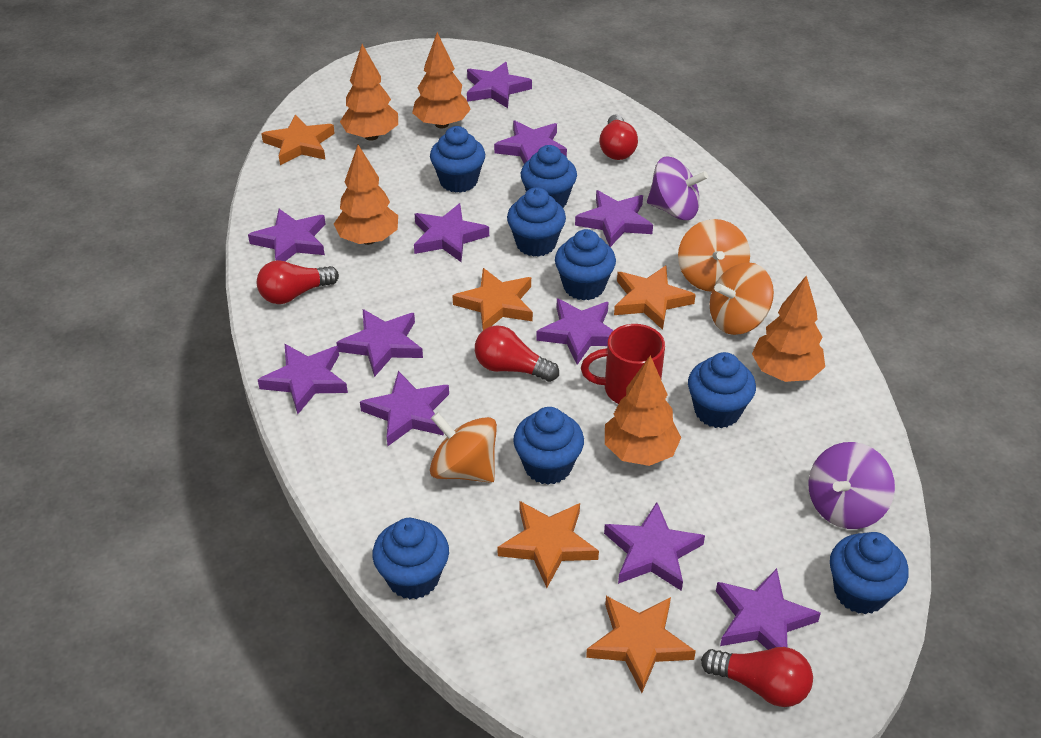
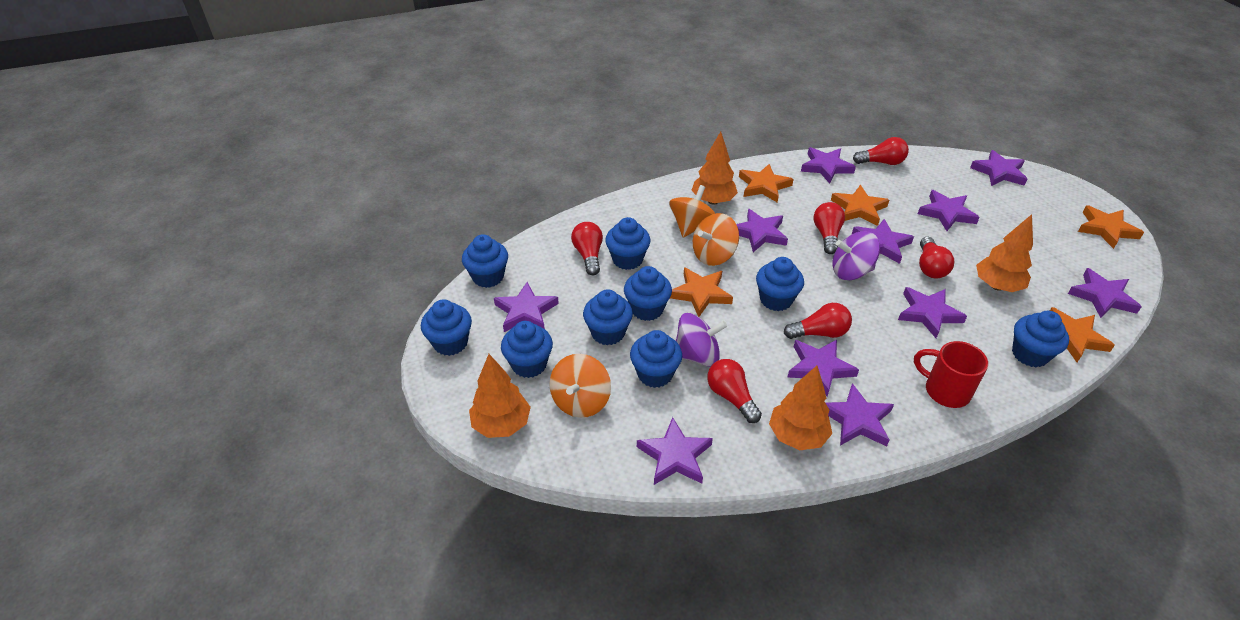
blue cupcake: [372,518,449,599] [430,126,485,193] [507,187,566,257] [513,407,584,485] [521,145,577,208] [555,229,616,301] [688,352,756,428] [830,532,909,614] = 8 -> [421,299,472,356] [462,234,508,288] [501,321,553,378] [583,289,633,345] [605,217,651,270] [624,266,672,321] [630,330,682,388] [756,257,804,311] [1012,311,1069,367] = 9
orange tree: [334,145,398,245] [340,44,398,141] [412,32,471,128] [605,355,681,466] [752,275,825,382] = 5 -> [469,354,531,438] [692,131,738,205] [769,366,832,450] [976,214,1033,292] = 4
red light bulb: [257,260,339,304] [475,325,559,382] [599,114,638,160] [701,647,813,707] = 4 -> [571,222,603,275] [707,359,762,423] [784,303,852,339] [814,202,845,254] [853,137,909,165] [919,237,955,279] = 6

